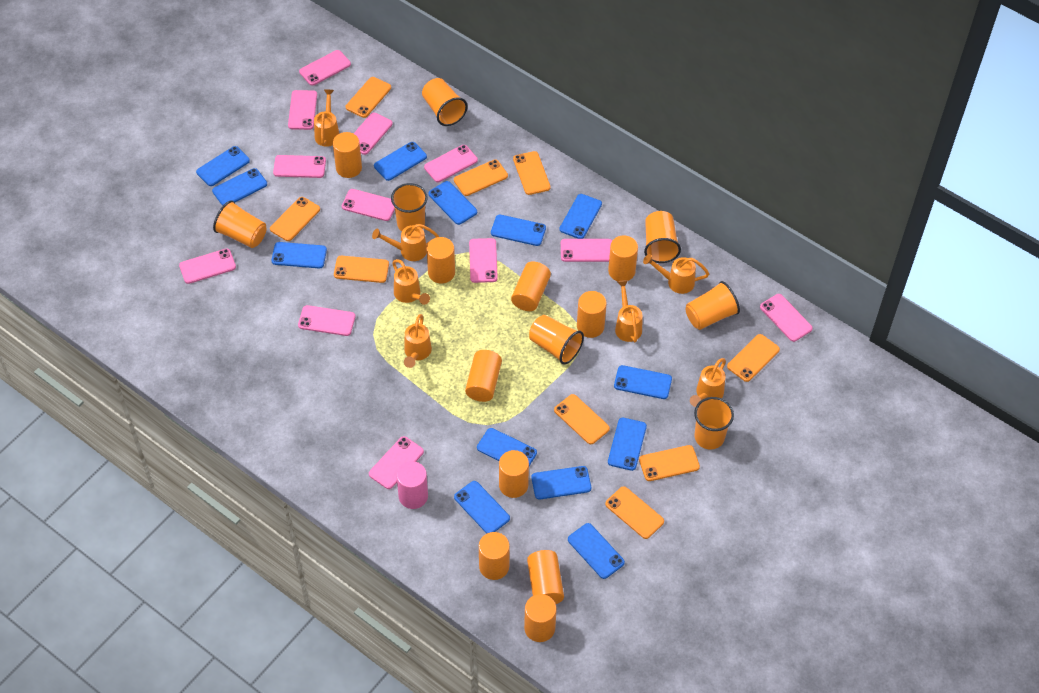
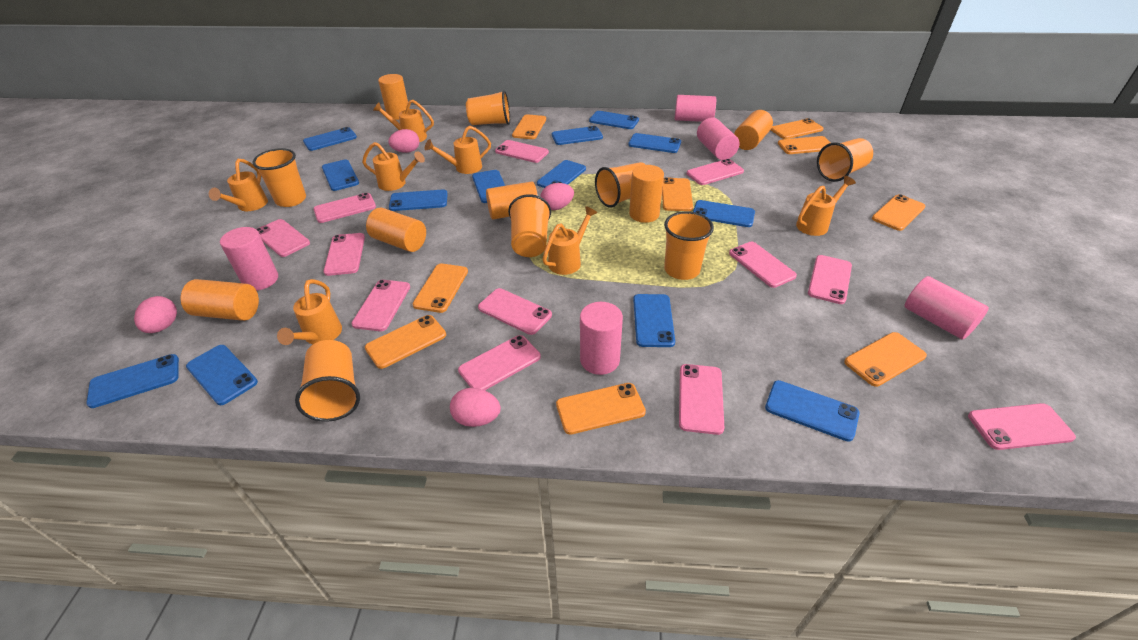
orange cylinder: [333,132,362,178] [427,237,455,284] [465,350,502,402] [479,532,510,580] [499,450,529,498] [511,262,551,311] [524,594,557,642] [527,550,564,604] [577,291,607,338] [608,235,638,281] = 10 -> [181,279,259,321] [366,208,426,252] [378,74,410,120] [486,181,538,219] [629,165,664,223] [734,110,773,150] = 6
pink cylinder: [396,461,428,509] = 1 -> [220,227,278,291] [580,302,623,375] [675,95,716,122] [697,118,739,160] [905,276,989,340] = 5
pink egg: none = 0 -> [134,296,177,333] [388,129,420,153] [450,388,501,427] [540,183,574,210] = 4

